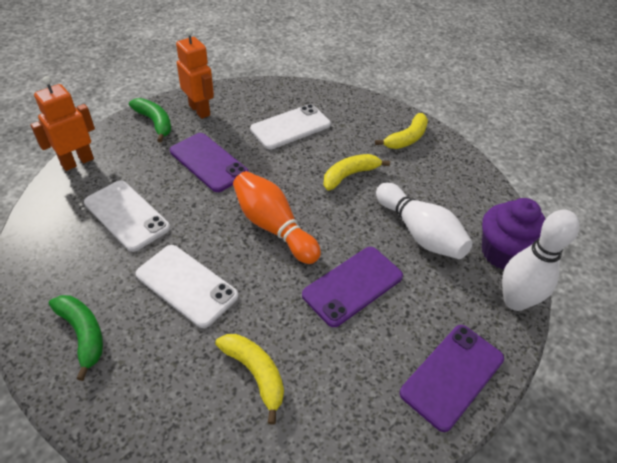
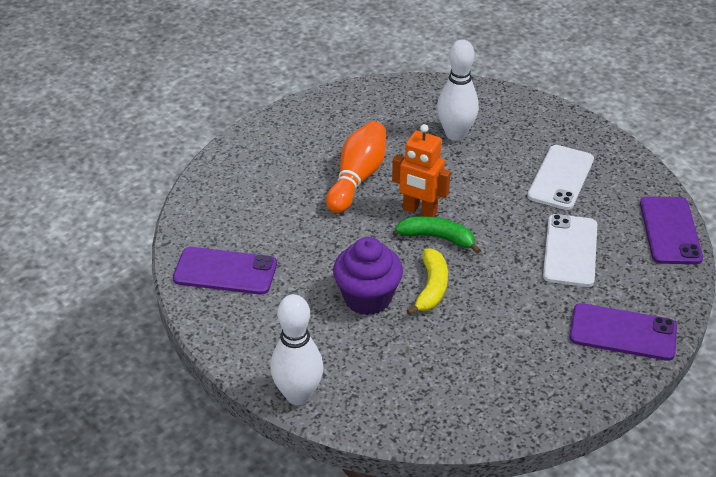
green banana: [49,295,103,381] [129,98,171,142] = 2 -> [395,216,481,254] = 1
orange robot: [30,76,95,171] [176,28,214,119] = 2 -> [392,124,451,217] = 1
white phone: [84,180,170,252] [136,245,239,328] [250,104,331,149] = 3 -> [527,145,594,210] [543,214,597,287] = 2
yellow banana: [215,334,284,425] [323,154,390,190] [375,113,428,149] = 3 -> [407,248,448,316] = 1

